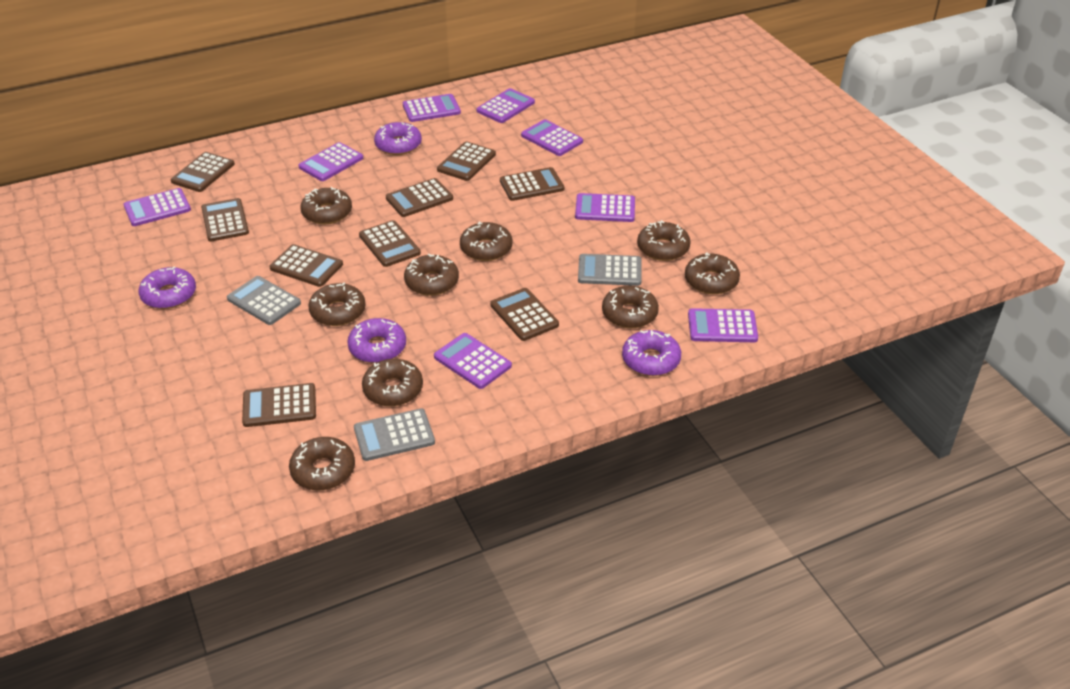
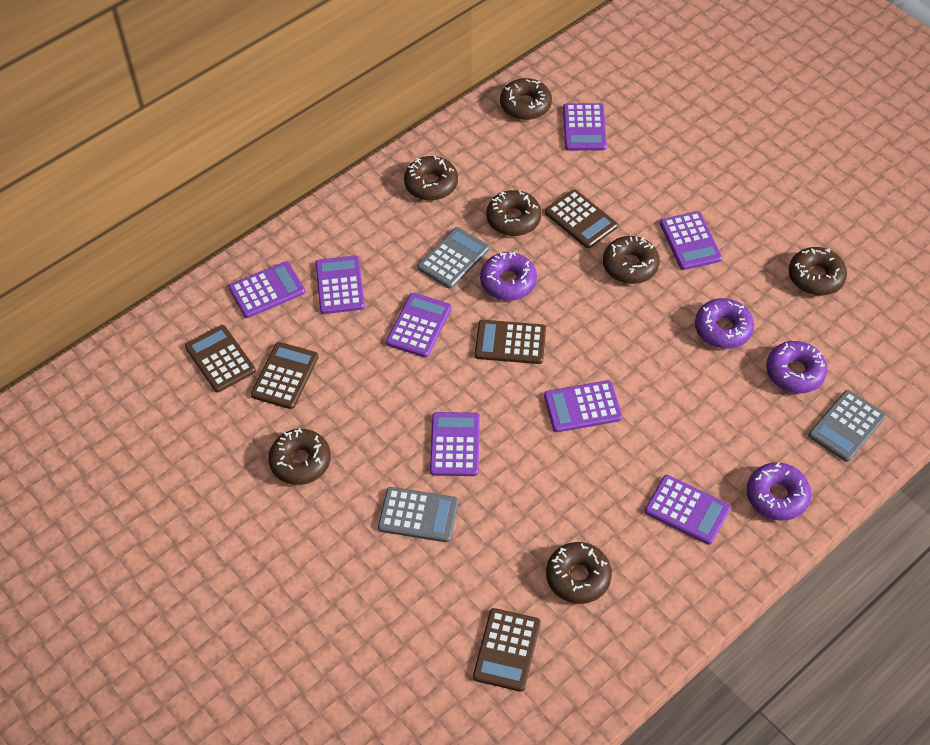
brown calculator: [171,152,235,192] [201,198,249,241] [242,383,316,427] [269,244,343,287] [359,220,421,267] [386,178,453,217] [437,141,496,181] [490,288,559,341] [500,167,564,201] = 9 -> [185,325,256,392] [251,342,318,409] [473,608,540,692] [475,320,546,364] [545,190,618,248] = 5
brown donut: [289,437,355,490] [300,187,352,224] [308,283,366,326] [362,359,423,406] [404,254,459,296] [460,221,513,261] [602,286,659,328] [637,220,690,261] [685,252,740,294] = 9 -> [268,428,331,485] [404,156,458,201] [486,190,542,236] [500,78,552,120] [546,542,612,604] [603,236,660,284] [789,247,847,295] = 7

